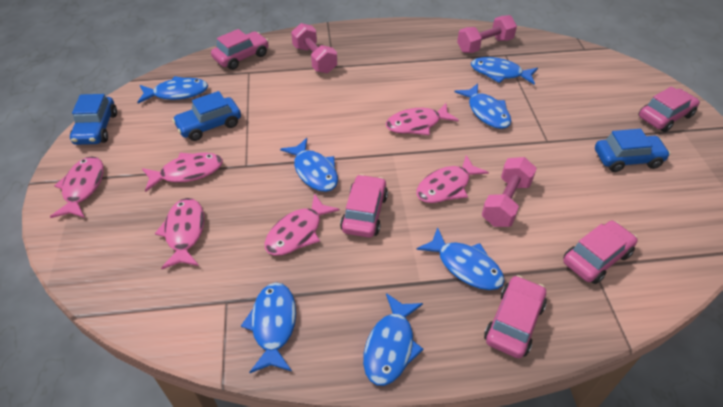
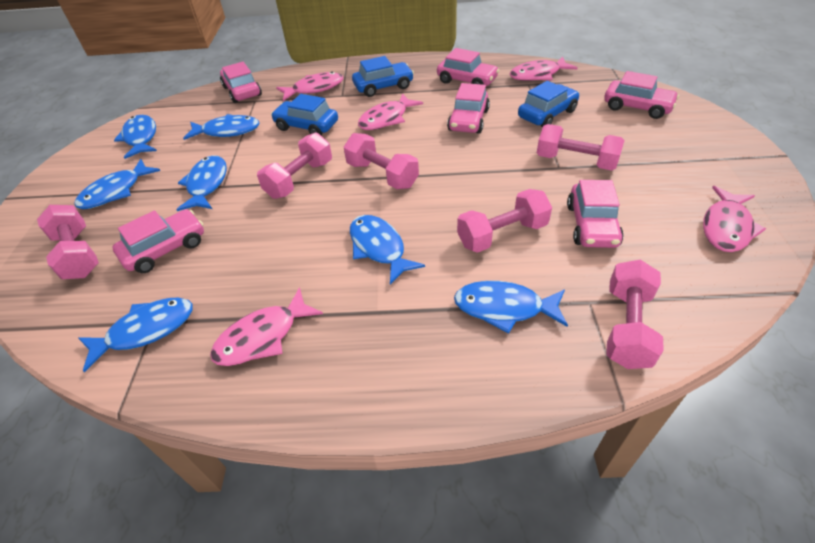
pink car: [211,29,269,70] [340,174,388,238] [484,275,547,358] [563,221,638,284] [639,86,700,132] = 5 -> [112,209,204,273] [220,62,262,103] [437,48,499,86] [447,83,490,134] [567,180,624,248] [604,71,679,119] = 6
pink dumbbell: [291,23,337,73] [457,15,517,53] [482,157,537,227] = 3 -> [37,205,99,279] [257,132,332,199] [344,133,419,189] [457,189,552,253] [537,124,625,171] [606,260,664,369] = 6
pink fish: [50,156,104,218] [142,153,223,192] [155,198,204,269] [265,193,340,256] [386,103,459,135] [417,155,489,203] = 6 -> [210,287,323,366] [276,72,344,101] [358,93,423,130] [510,56,578,81] [703,186,766,252] = 5

